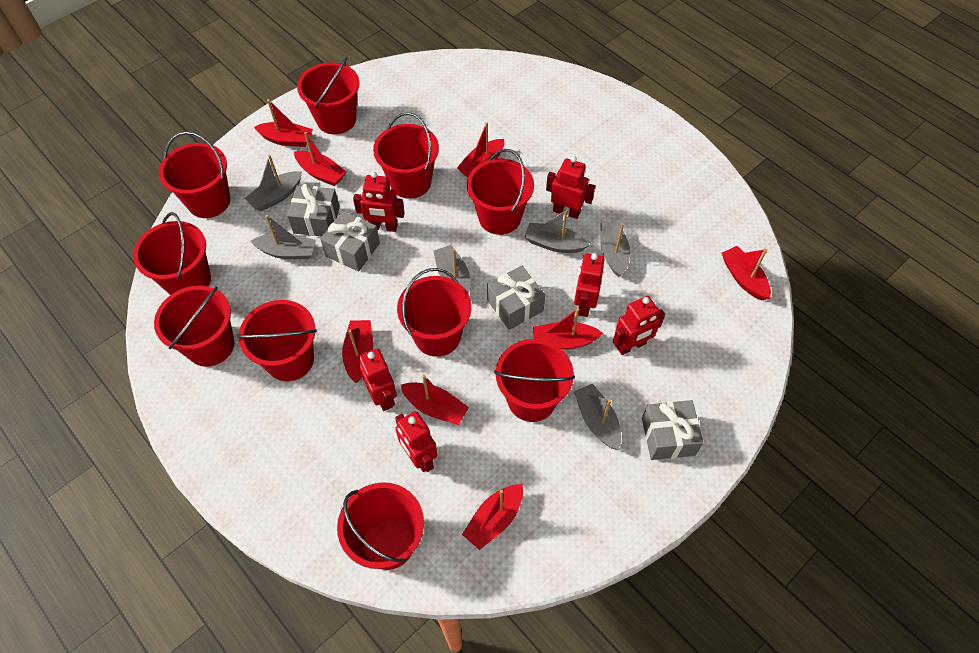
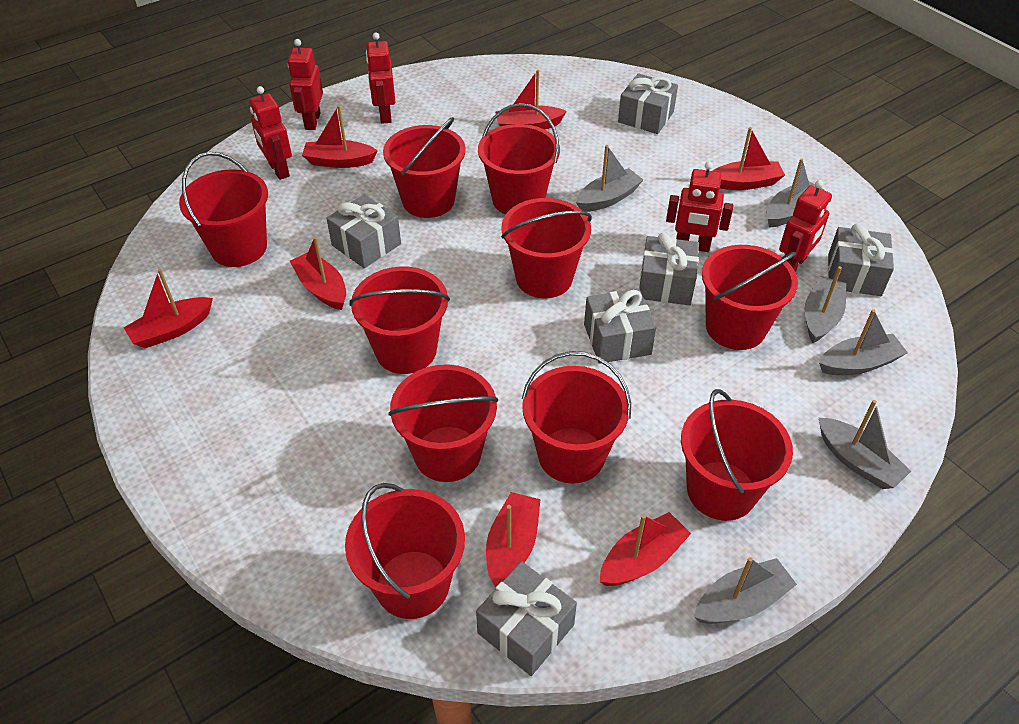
grey gift: [287,184,340,236] [320,211,380,272] [487,266,545,330] [642,400,704,460] = 4 -> [326,194,401,268] [476,561,577,676] [584,289,656,364] [618,73,678,134] [639,233,699,305] [828,224,894,296] = 6
red boat: [254,99,313,147] [294,132,346,186] [342,320,373,383] [401,374,469,425] [457,122,504,177] [462,484,523,550] [533,308,603,349] [722,246,771,300] = 8 -> [124,269,213,348] [290,237,346,310] [302,105,378,168] [486,492,541,588] [495,70,567,130] [600,512,691,586] [712,127,785,190] = 7
red robot: [353,172,405,232] [359,348,397,411] [395,411,437,472] [546,156,595,219] [574,253,605,317] [613,296,665,355] = 6 -> [249,86,292,180] [288,39,323,130] [366,33,395,124] [666,161,733,252] [779,180,832,271] = 5

